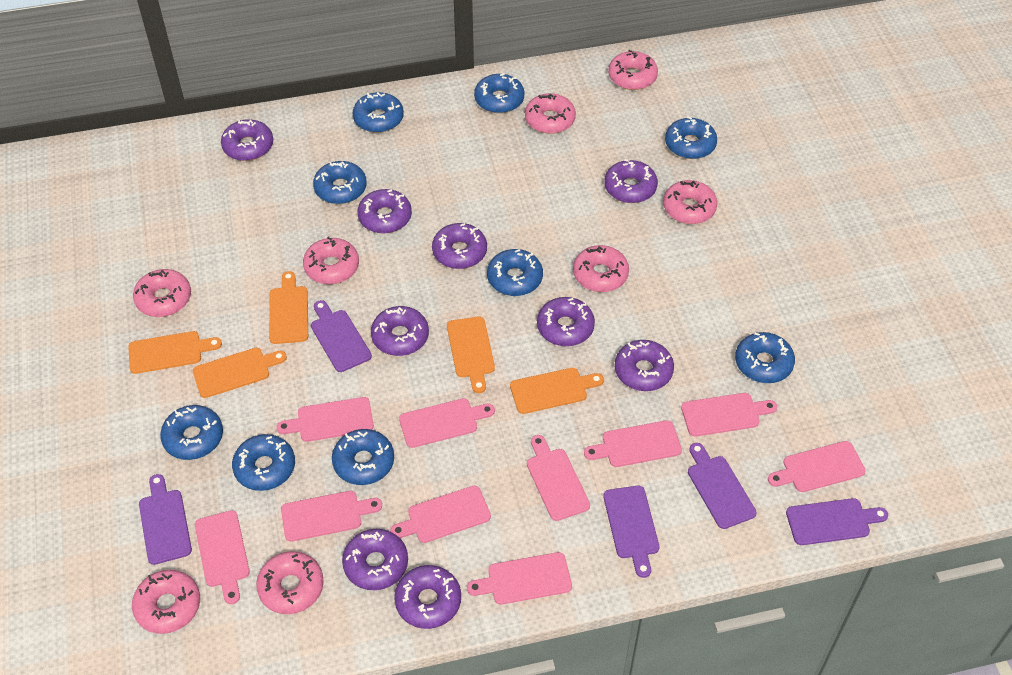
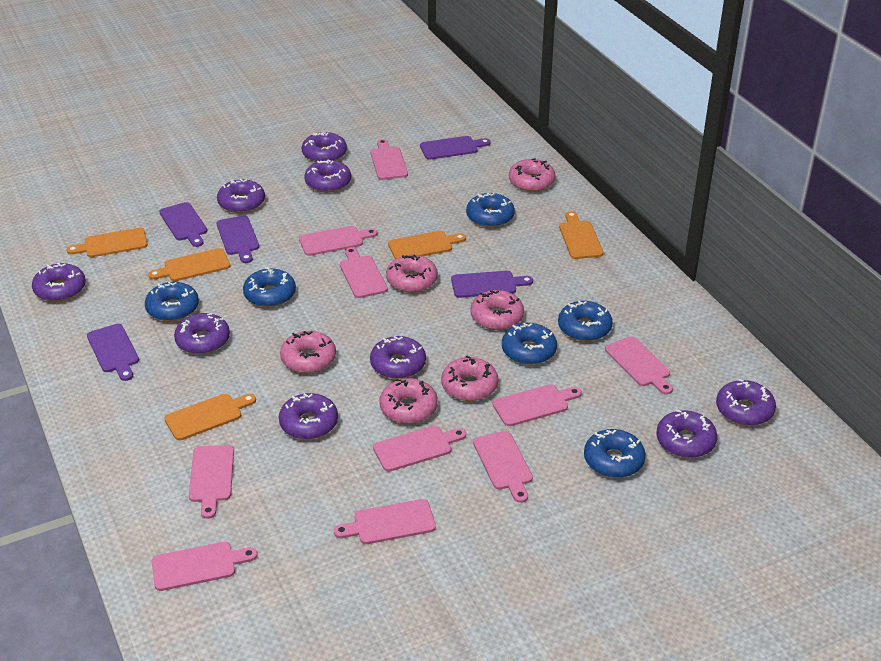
blue donut: [160,405,223,460] [232,434,295,491] [313,161,367,204] [332,429,394,485] [353,92,404,133] [474,73,525,113] [487,249,543,296] [665,116,717,159] [735,332,795,383] = 9 -> [145,282,199,321] [243,267,296,307] [466,193,515,227] [502,323,557,365] [558,301,613,341] [584,429,646,478] = 6
pink donut: [132,570,200,634] [133,269,191,317] [256,551,324,614] [303,237,359,284] [525,93,576,134] [573,245,629,292] [608,50,658,90] [663,180,718,224] = 8 -> [280,331,336,373] [379,378,438,424] [386,254,438,293] [441,356,498,401] [470,290,524,330] [509,158,555,192] = 6

